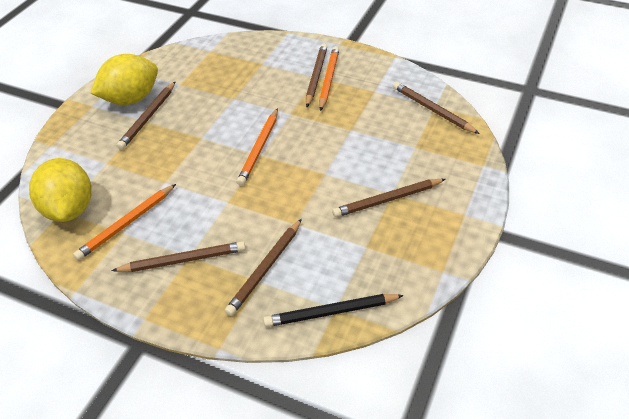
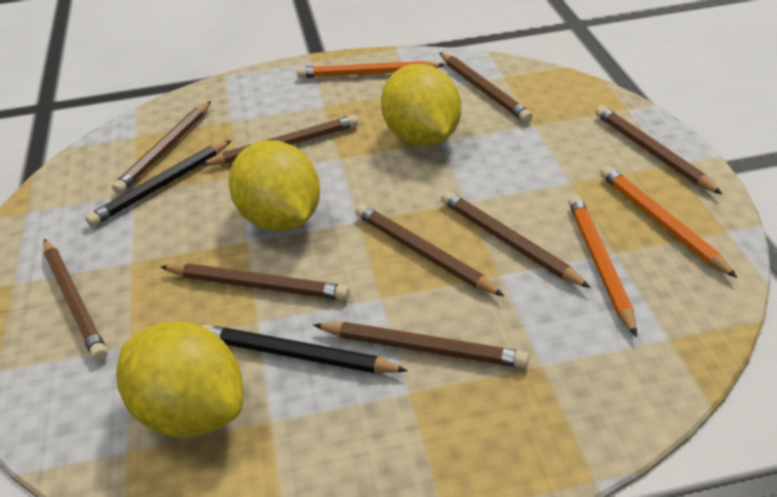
black pencil: [263,294,404,327] = 1 -> [85,140,232,227] [201,324,408,373] = 2
brown pencil: [111,241,246,272] [117,82,175,150] [225,219,302,316] [306,44,327,107] [332,179,445,217] [393,82,480,134] = 6 -> [44,239,108,361] [112,101,211,194] [161,263,350,300] [200,115,358,166] [313,322,529,368] [355,204,504,296] [440,53,533,122] [441,191,591,288] [595,105,723,195] = 9
yellow lemon: [29,158,92,222] [91,54,158,105] = 2 -> [116,322,243,438] [229,140,320,232] [381,64,461,147] = 3

